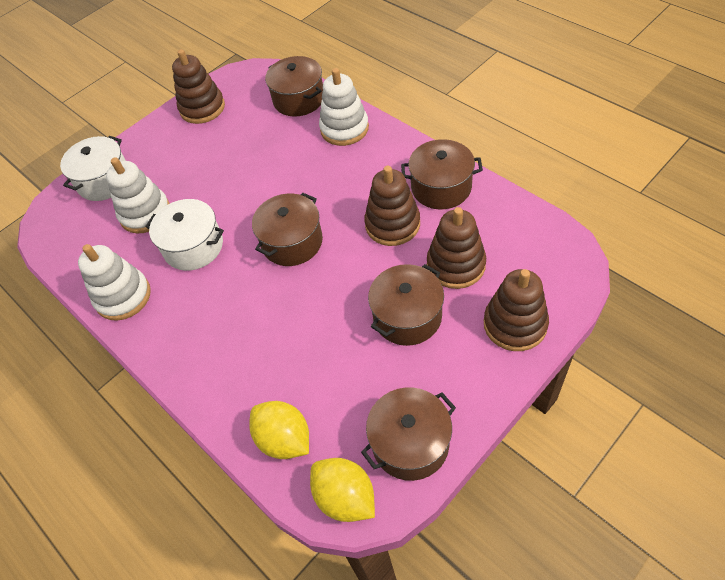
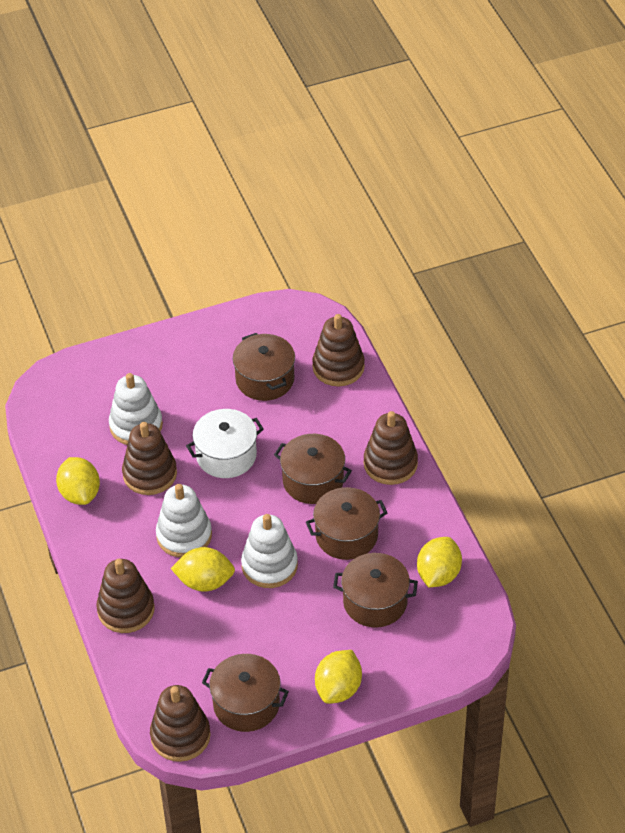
brown stacking toy: [172,49,225,124] [364,166,420,246] [427,207,486,289] [484,269,549,351] = 4 -> [96,559,155,633] [122,422,177,495] [150,685,211,762] [312,314,365,387] [364,411,418,485] = 5
white pot: [60,136,126,201] [145,199,224,271] = 2 -> [186,409,264,478] = 1
yellow lemon: [249,401,309,459] [310,458,375,522] = 2 -> [56,457,100,505] [171,547,235,592] [315,650,362,704] [417,537,462,587] = 4

